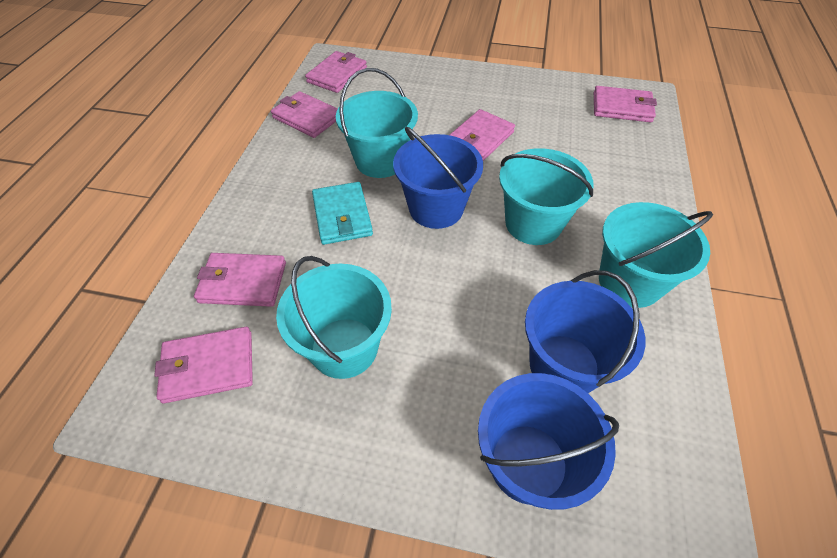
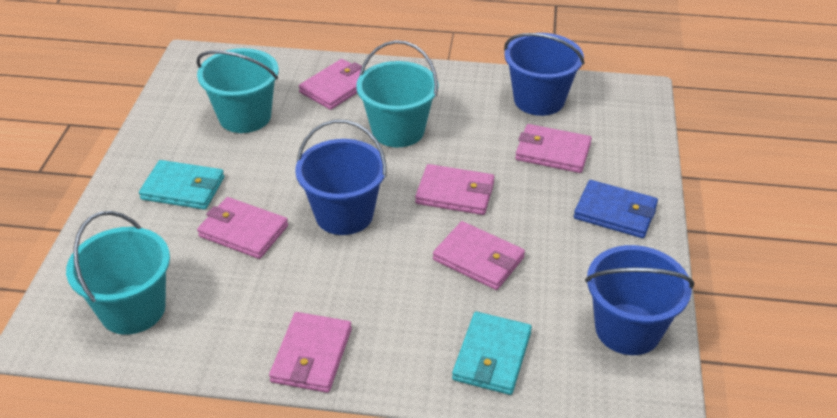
blue wallet: none = 0 -> [574,180,658,238] = 1
turquoise bucket: [276,256,392,379] [336,68,418,178] [499,148,594,245] [599,202,713,308] = 4 -> [66,211,170,335] [197,48,279,133] [356,40,438,147] = 3
turquoise wallet: [312,182,373,245] = 1 -> [139,160,224,210] [452,312,532,395] = 2

